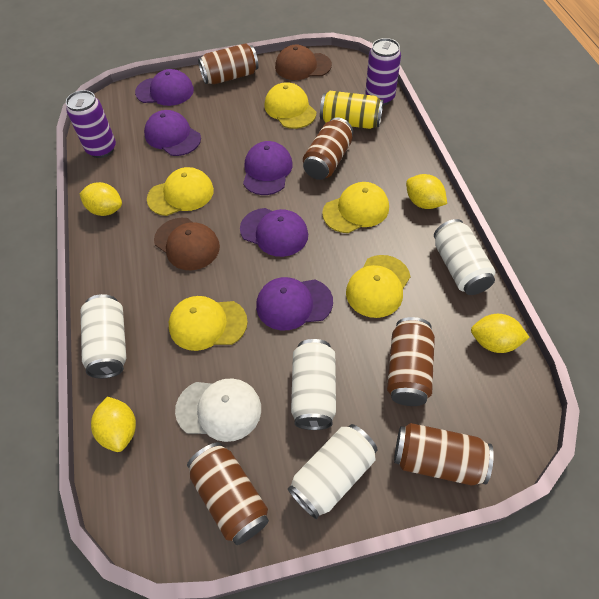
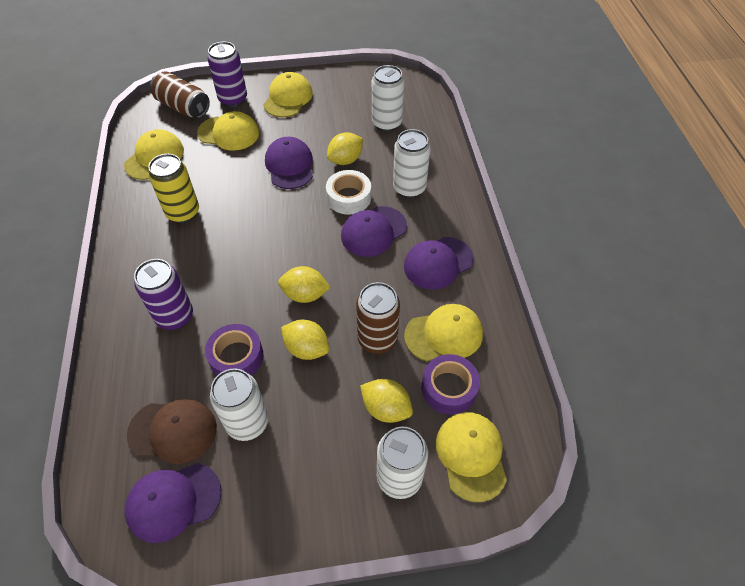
brown can: [187,442,269,545] [198,43,259,84] [303,117,353,180] [387,317,435,406] [394,423,494,485] = 5 -> [150,71,210,119] [356,282,400,354] = 2
brown cap: [154,218,220,270] [275,44,332,80] = 2 -> [127,399,217,464] = 1
purple cap: [135,69,194,106] [144,110,201,156] [240,208,308,257] [243,141,293,195] [256,277,333,330] = 5 -> [125,463,221,543] [265,137,313,189] [341,206,407,257] [404,237,474,290] = 4
purple tape: none = 0 -> [205,324,264,376] [422,354,480,415] = 2
white cap: [175,378,261,442] = 1 -> none = 0
white tape: none = 0 -> [326,170,371,215] = 1

